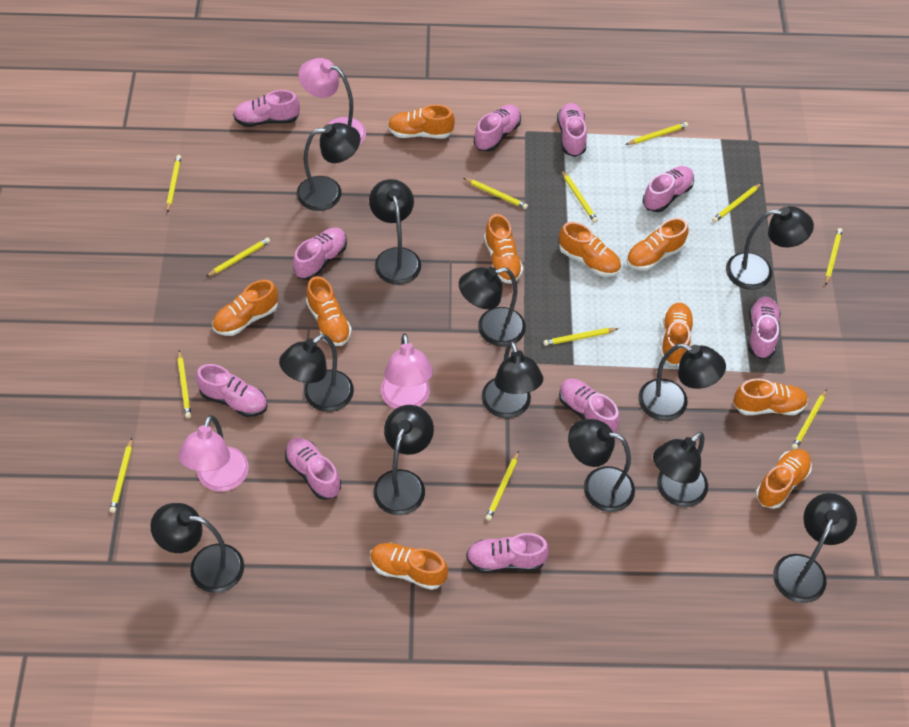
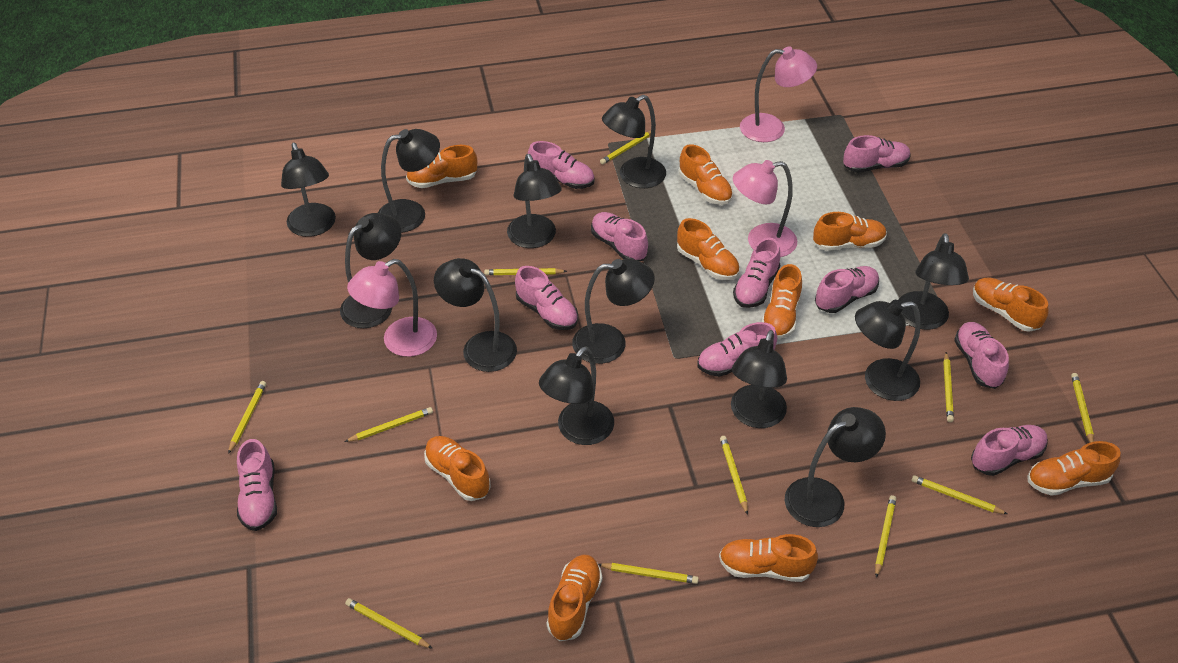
yellow pencil: [110,438,132,513] [166,155,181,213] [178,350,191,418] [206,238,270,277] [464,178,528,209] [485,451,519,521] [543,328,619,346] [562,170,598,223] [625,122,688,145] [712,183,762,222] [792,389,827,450] [825,228,843,285] = 12 -> [228,381,266,454] [345,407,433,442] [345,598,433,649] [484,268,567,275] [598,563,699,584] [600,131,651,164] [720,436,748,515] [875,495,896,578] [912,475,1007,514] [943,352,954,422] [1071,373,1094,443] = 11

